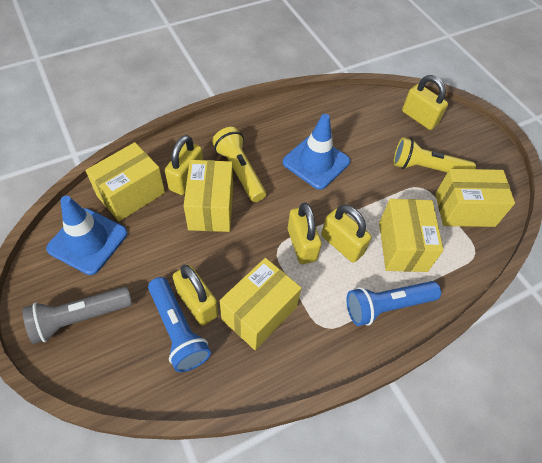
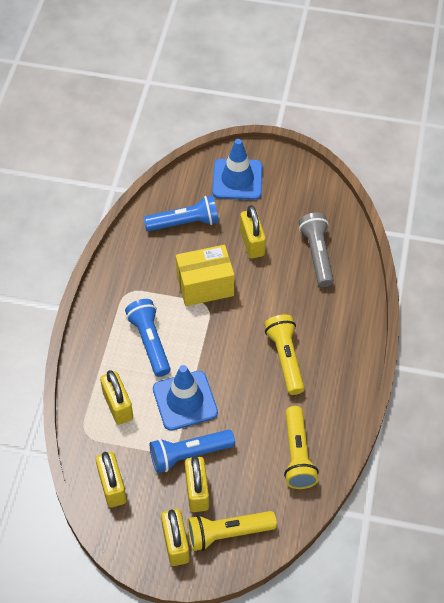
blue flashlight: [148,277,211,372] [346,281,441,326] = 2 -> [125,299,171,377] [144,195,219,231] [150,430,235,473] = 3
yellow box: [86,142,165,221] [184,160,233,232] [220,258,301,350] [379,199,443,272] [435,169,515,227] = 5 -> [176,245,234,306] = 1
yellow flashlight: [212,127,266,202] [393,137,476,172] = 2 -> [187,511,277,551] [264,314,304,395] [284,406,319,489] = 3

